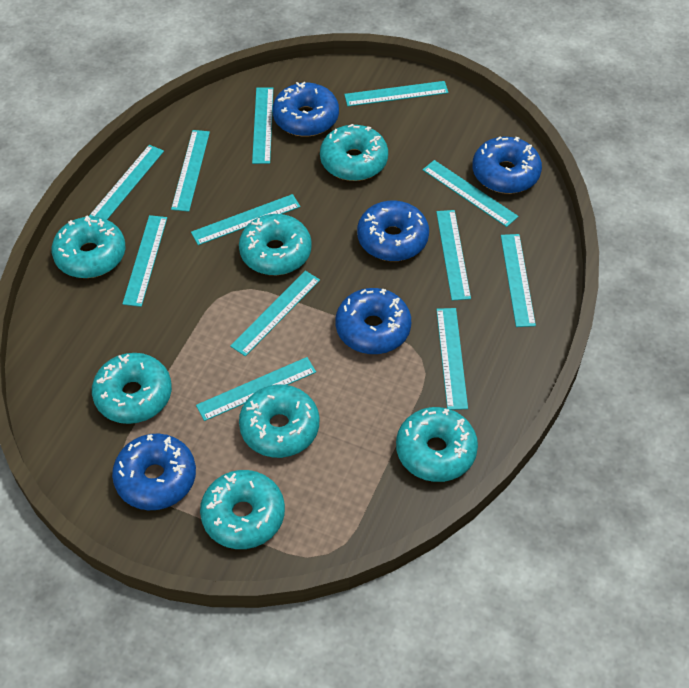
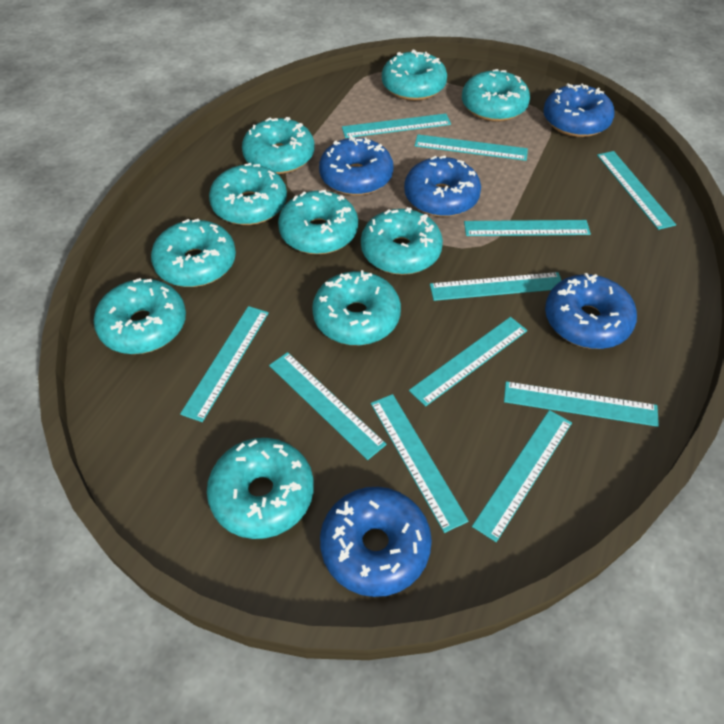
turquoise donut: [52,215,126,278] [92,353,172,424] [200,470,285,549] [239,214,312,275] [239,384,319,458] [320,124,388,181] [396,407,478,482] = 7 -> [94,278,186,354] [151,219,236,287] [207,438,314,539] [209,163,287,225] [242,117,315,174] [278,190,358,254] [312,270,401,345] [361,207,443,275] [382,49,447,101] [462,69,530,122] = 10
turquoise ruler: [89,145,164,219] [123,215,167,307] [171,130,210,212] [191,194,301,245] [196,357,316,421] [230,271,320,356] [252,88,273,164] [344,81,448,106] [423,160,518,227] [436,210,471,301] [436,308,468,410] [501,234,536,327] = 12 -> [180,306,269,422] [269,352,387,460] [342,114,451,138] [371,394,469,533] [409,317,527,406] [415,134,528,161] [430,272,562,301] [464,220,591,236] [472,410,572,542] [504,381,659,427] [597,151,676,230] = 11

